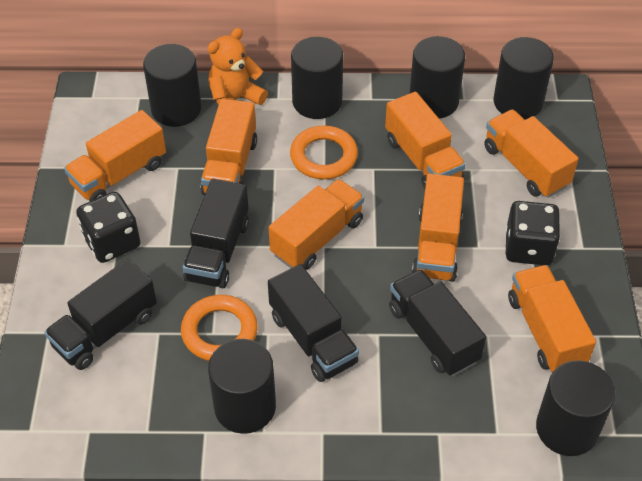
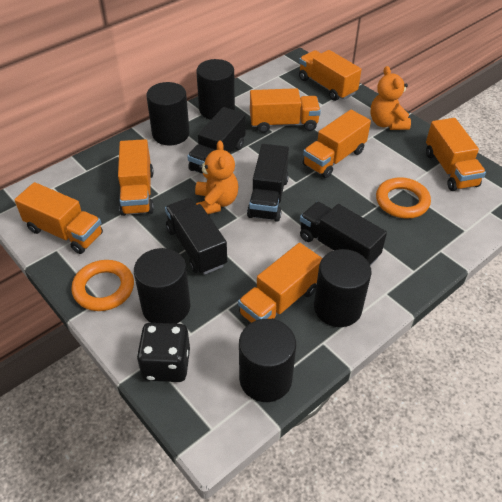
black cylinder: [143,44,201,127] [208,339,276,434] [291,37,343,119] [409,36,465,119] [493,37,554,119] [536,360,615,456] = 6 -> [134,248,190,324] [147,82,190,146] [196,59,235,120] [239,319,296,402] [314,249,372,327] = 5
black dice: [76,192,140,263] [506,201,560,265] = 2 -> [137,323,190,382] = 1
orange teddy bear: [208,28,268,105] = 1 -> [195,140,239,214] [371,66,411,130] = 2

